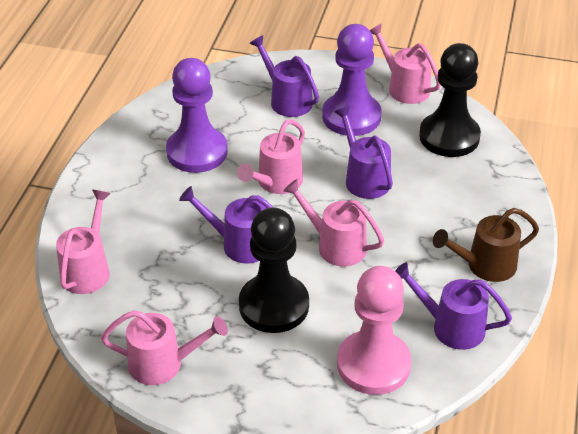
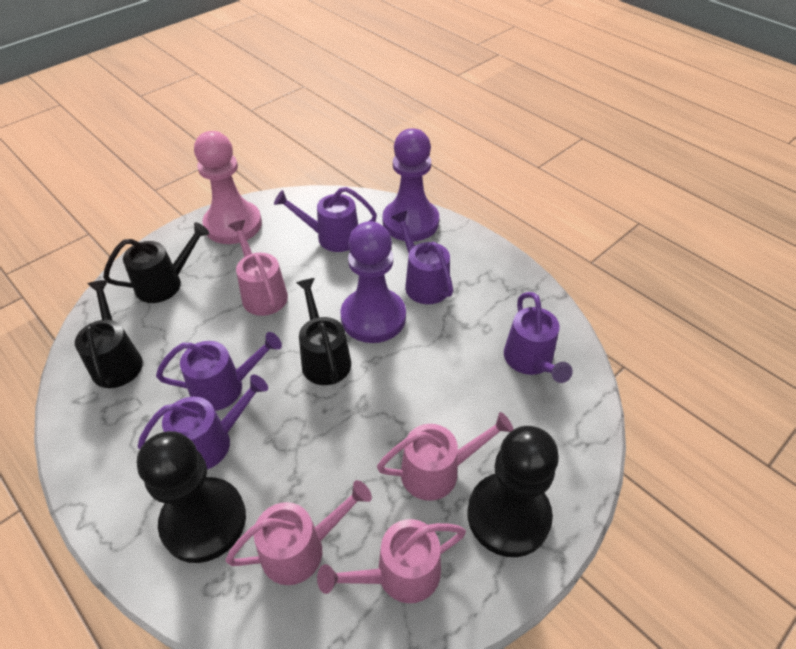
black watering can: none = 0 -> [75,280,143,388] [103,222,210,303] [296,278,351,385] = 3
brown watering can: [433,208,539,282] = 1 -> none = 0
pink watering can: [56,190,111,294] [101,310,228,385] [237,119,305,194] [283,179,384,266] [370,23,441,104] = 5 -> [225,480,372,585] [228,220,288,316] [317,519,466,603] [377,412,514,501] = 4
purple watering can: [179,186,273,264] [249,35,319,117] [334,106,393,199] [395,263,512,350] = 4 -> [138,374,268,469] [156,332,282,411] [274,187,377,252] [391,211,453,304] [504,292,573,383] = 5

